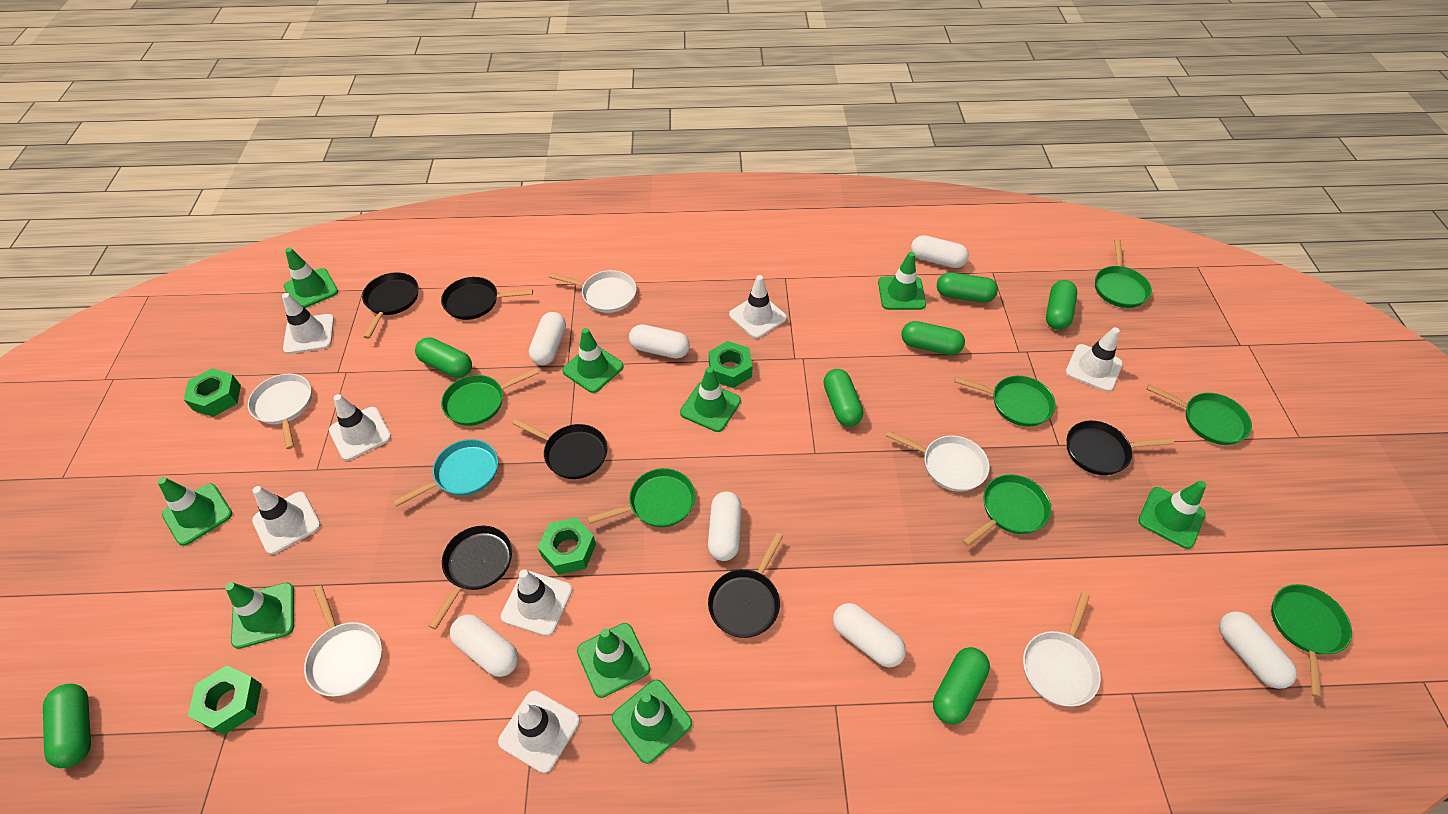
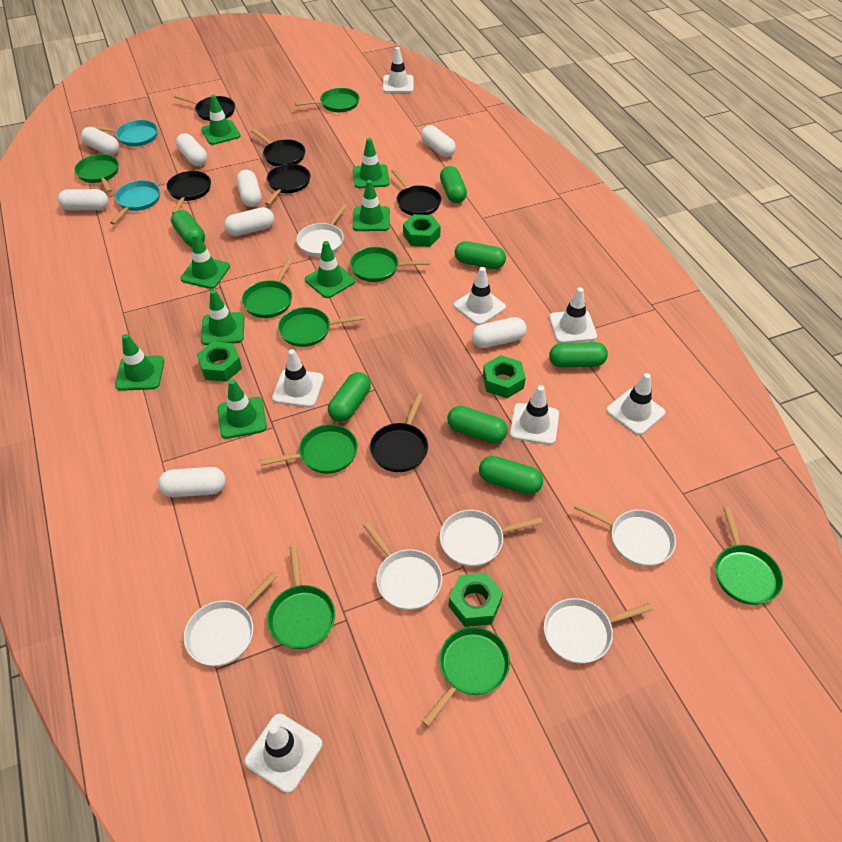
green pan: [441,368,539,426] [587,468,695,527] [954,376,1056,427] [962,474,1051,546] [1095,239,1152,308] [1146,384,1252,445] [1271,584,1352,698] = 7 -> [74,154,119,193] [242,258,293,318] [260,424,358,474] [267,545,335,649] [278,307,364,347] [295,88,359,112] [350,247,430,282] [422,627,510,727] [715,506,783,605] = 9
green traffic cone: [157,477,232,546] [225,582,294,649] [284,248,338,308] [562,328,624,393] [577,623,650,698] [612,679,692,764] [680,367,741,432] [878,252,926,310] [1138,481,1206,549] = 9 -> [115,334,164,391] [180,233,230,289] [201,95,240,145] [201,289,245,345] [218,379,267,439] [305,241,356,298] [353,138,389,188] [353,180,390,231] = 8
turquoise pan: [393,439,498,507] = 1 -> [89,120,158,146] [110,180,160,225] = 2
white capsule: [450,614,518,677] [529,312,566,365] [629,324,690,359] [708,492,742,561] [833,603,906,667] [911,235,969,268] [1219,611,1297,689] = 7 -> [58,189,109,211] [81,127,119,155] [158,467,226,497] [176,133,207,166] [224,207,274,236] [237,170,261,207] [421,125,456,157] [472,317,527,348] = 8
white pan: [248,374,312,449] [304,585,382,696] [549,270,637,313] [886,430,989,492] [1023,592,1101,707] = 5 -> [184,572,277,666] [296,204,347,257] [363,522,442,610] [440,510,543,567] [544,598,653,664] [574,503,676,567] = 6

